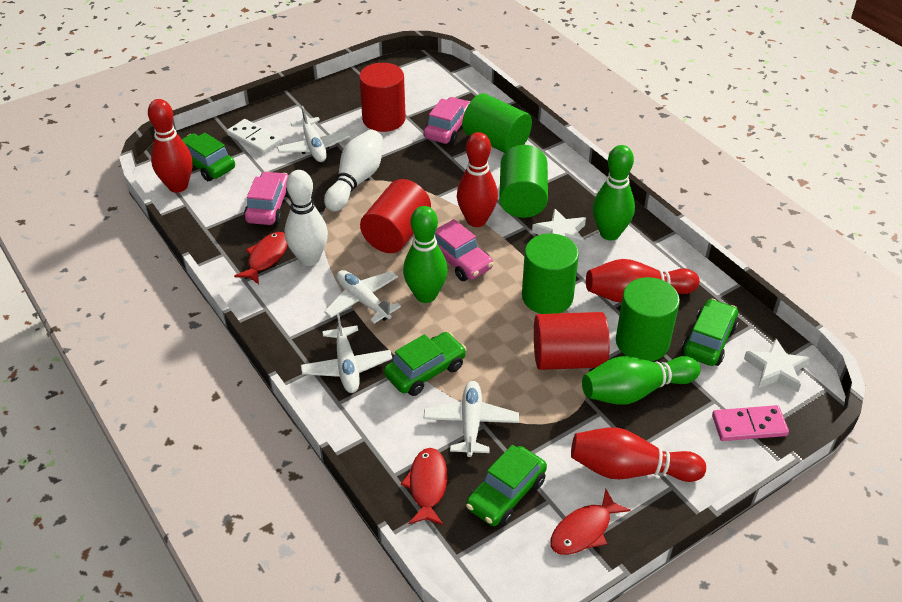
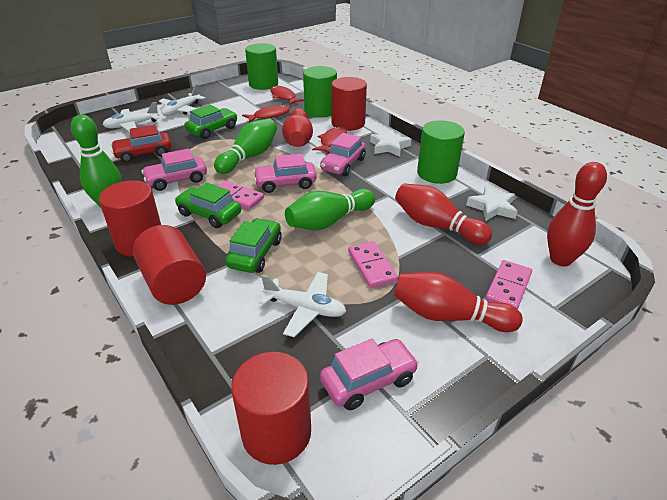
green car: [182,133,235,181] [384,332,467,396] [466,445,547,526] [682,299,739,366] = 4 -> [175,183,241,228] [184,104,237,139] [225,218,282,273] = 3
green cylinder: [462,93,532,153] [499,145,548,218] [522,233,579,314] [616,277,680,361] = 4 -> [245,43,278,90] [303,66,337,117] [417,120,465,184] = 3
pink car: [244,171,290,225] [424,97,471,145] [435,219,494,281] = 3 -> [141,149,207,191] [253,154,317,193] [320,133,366,176] [320,339,419,410] = 4
pink domino: [712,405,789,441] = 1 -> [218,181,264,210] [348,241,398,288] [485,260,532,309] = 3
red car: none = 0 -> [111,125,171,163] = 1
red cylinder: [359,63,406,132] [360,179,431,253] [534,312,610,370] = 3 -> [99,180,161,257] [133,225,206,305] [231,352,311,465] [331,77,367,131] = 4
white bowling pin: [285,170,328,266] [324,130,383,211] = 2 -> none = 0
white domino: [227,119,281,154] = 1 -> none = 0
white plane: [277,106,350,162] [301,313,392,393] [324,270,401,324] [423,381,519,457] = 4 -> [103,102,159,132] [159,84,206,116] [259,272,346,337] = 3

